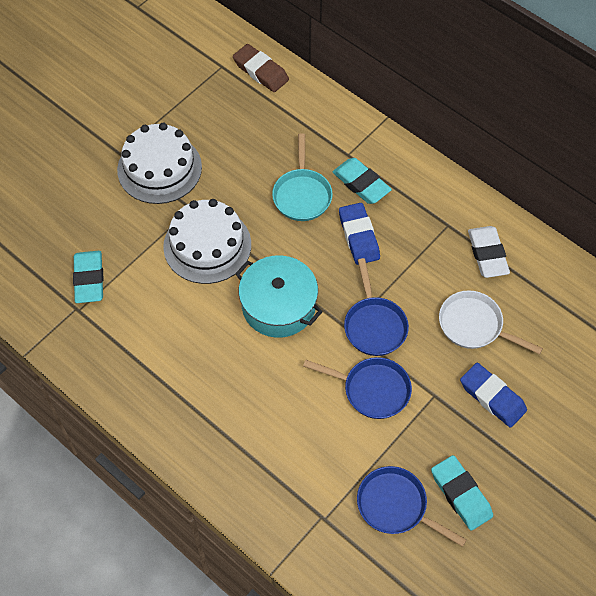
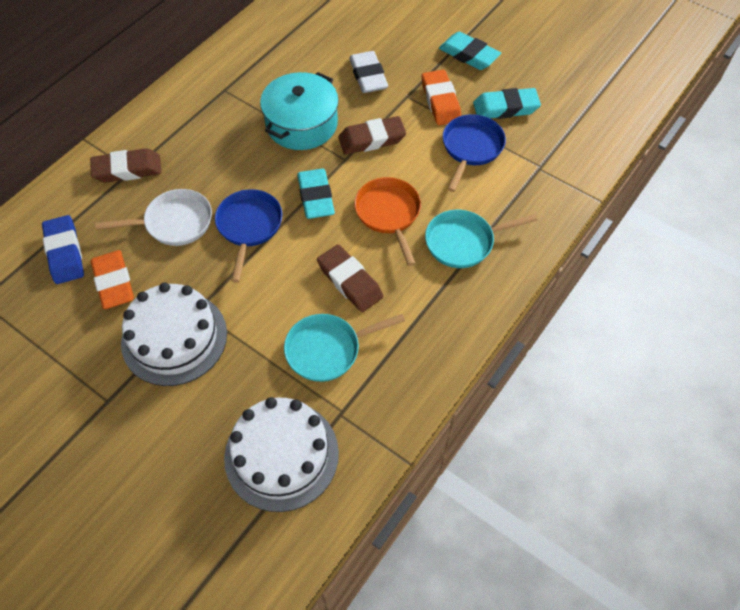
blue eraser: [339,203,380,265] [460,363,527,428] = 2 -> [42,215,84,284] = 1
blue pan: [303,357,412,419] [344,258,409,356] [357,466,467,547] = 3 -> [215,189,282,283] [443,114,506,192] = 2
brown eraser: [233,44,289,92] = 1 -> [90,148,162,183] [317,245,383,312] [338,116,406,155] = 3
orange eraser: none = 0 -> [91,250,134,309] [422,70,461,125] = 2
orange pan: none = 0 -> [354,177,421,266] = 1
turquoise pan: [272,133,333,221] = 1 -> [284,314,405,382] [425,210,538,268] = 2

